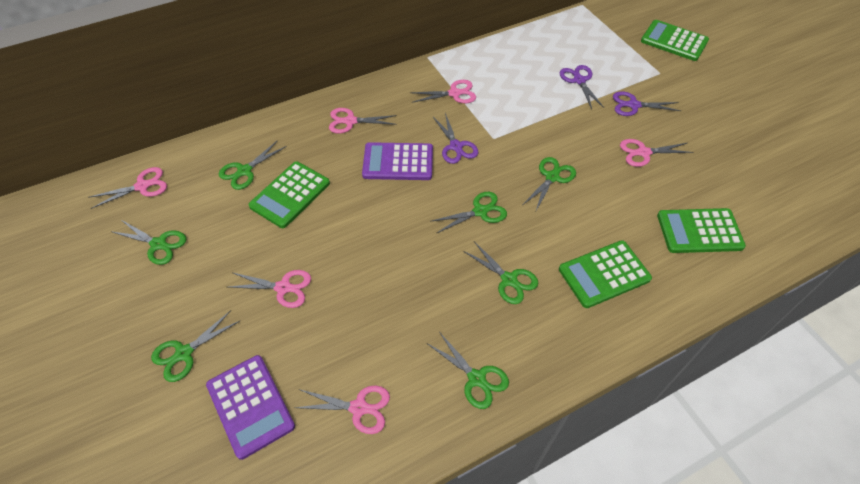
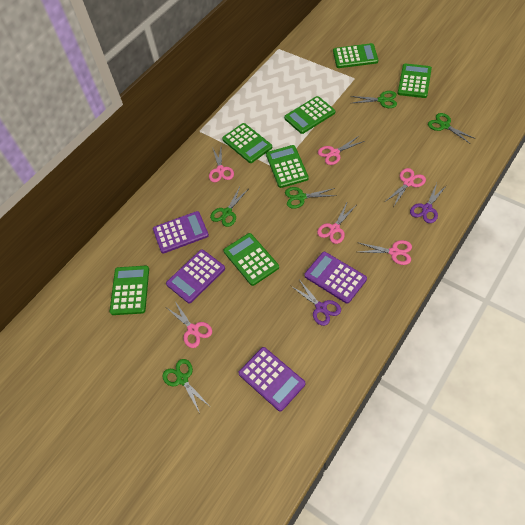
green calculator: [249,161,330,228] [559,240,652,308] [641,20,709,61] [657,208,746,253] = 4 -> [110,266,149,315] [222,123,272,163] [224,233,279,286] [266,145,309,188] [284,96,335,134] [333,43,378,68] [398,64,432,98] = 7
green scissors: [110,220,187,265] [151,310,240,382] [219,140,287,190] [428,332,509,409] [430,192,507,233] [463,241,538,304] [524,157,576,211] = 7 -> [162,359,209,413] [210,187,247,227] [285,187,336,209] [351,91,397,108] [428,113,476,144] = 5
purple calculator: [206,355,295,460] [362,142,433,180] = 2 -> [153,211,209,254] [166,250,225,303] [238,347,305,411] [304,252,367,304] = 4
purple scissors: [433,113,478,164] [560,65,604,109] [613,91,681,116] = 3 -> [291,281,341,326] [410,183,447,223] = 2

